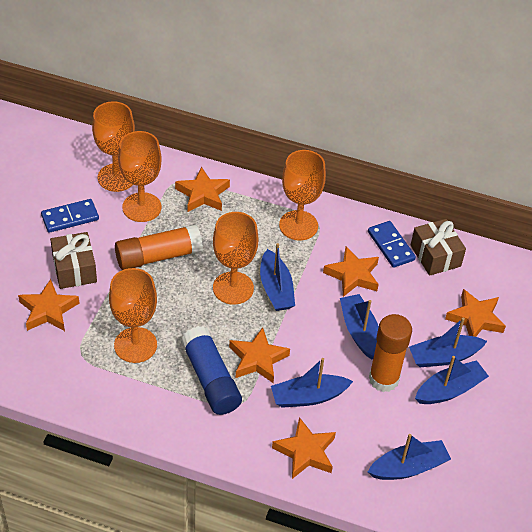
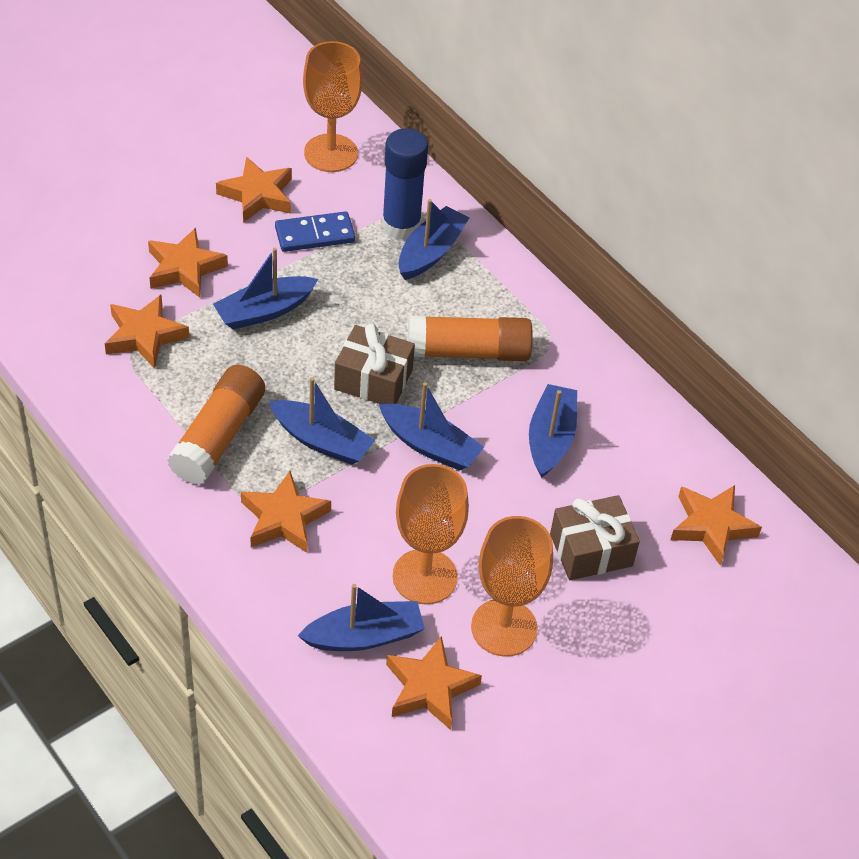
blue domino: [41,199,99,233] [368,221,416,268] = 2 -> [275,211,355,252] = 1
orange goblet: [92,101,135,192] [109,268,157,363] [118,131,162,222] [213,212,258,305] [279,150,326,241] = 5 -> [303,41,362,172] [393,464,469,605] [471,516,553,657] = 3

